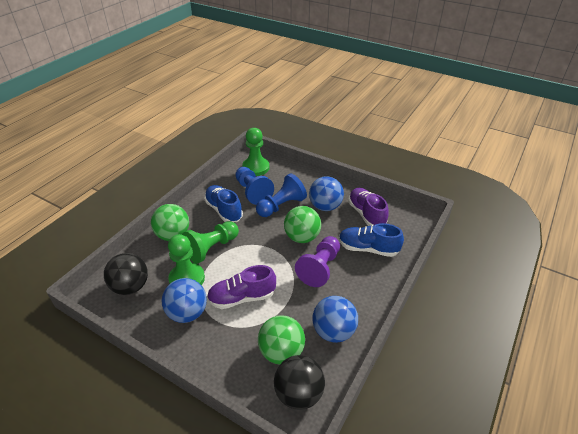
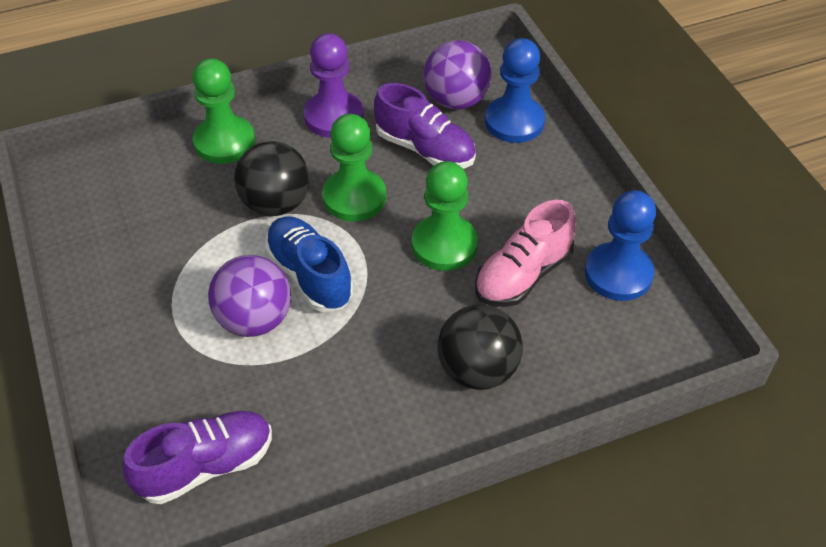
blue ball: [162,278,207,323] [309,176,344,211] [312,296,358,343] = 3 -> none = 0
blue shoe: [204,185,243,222] [339,223,404,257] = 2 -> [265,216,353,312] = 1
green ball: [151,204,189,241] [258,315,305,365] [284,206,321,243] = 3 -> none = 0
pink shoe: none = 0 -> [475,200,576,307] = 1
purple ball: none = 0 -> [208,255,291,337] [424,40,492,110] = 2

